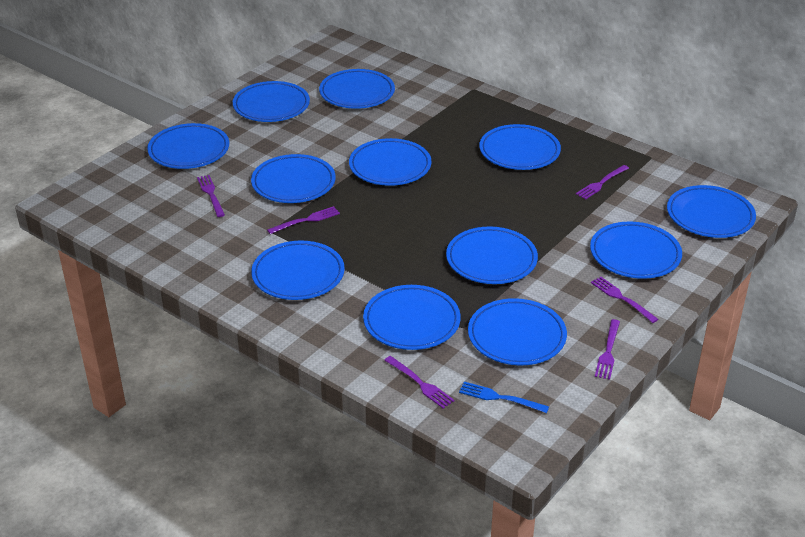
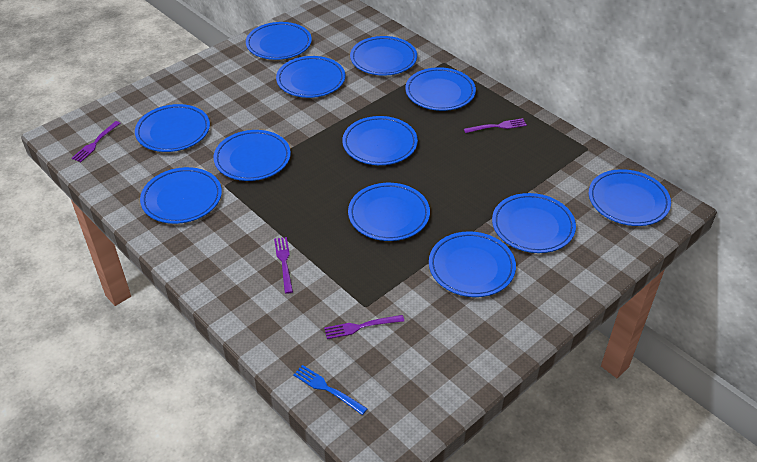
purple fork: [197,175,225,217] [267,206,340,234] [384,356,454,409] [576,165,629,200] [591,277,658,323] [595,319,620,380] = 6 -> [72,121,121,162] [274,237,293,294] [324,315,404,339] [464,118,527,133] = 4

